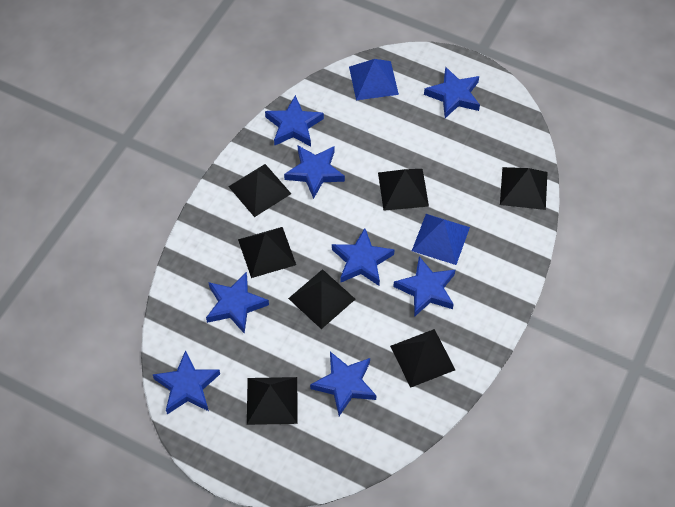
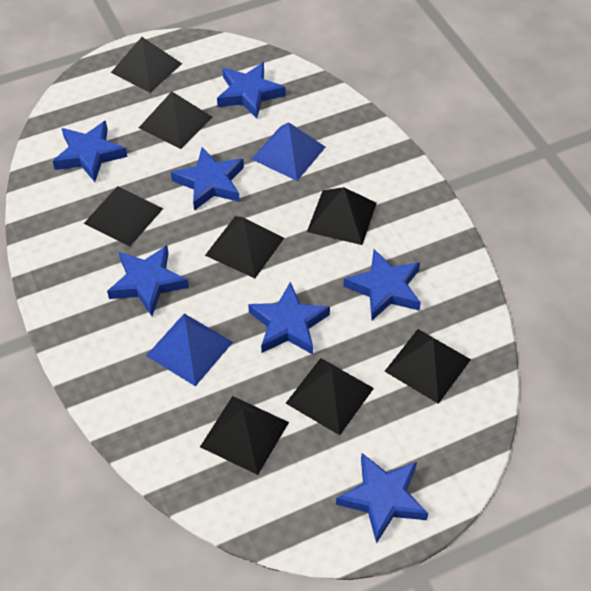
black pyramid: [228,164,291,217] [238,227,296,278] [247,377,297,425] [288,269,355,329] [378,169,429,211] [390,329,455,388] [500,167,548,210] = 7 -> [84,186,163,247] [111,37,182,93] [139,92,212,149] [200,396,289,475] [205,216,284,278] [286,358,374,435] [307,187,377,245] [384,329,471,404] = 8
blue star: [153,350,220,414] [206,272,269,334] [265,95,324,147] [284,146,345,199] [310,352,377,416] [332,228,395,286] [393,256,456,317] [424,66,480,118] = 8 -> [53,121,127,182] [107,245,189,316] [171,147,244,211] [217,62,286,119] [248,282,330,355] [336,453,428,544] [343,249,421,320] = 7

